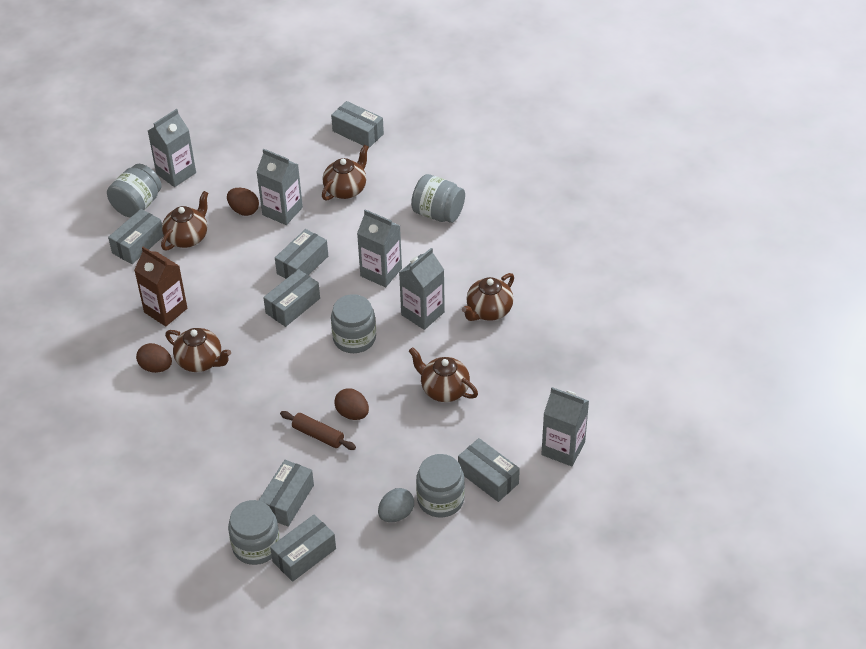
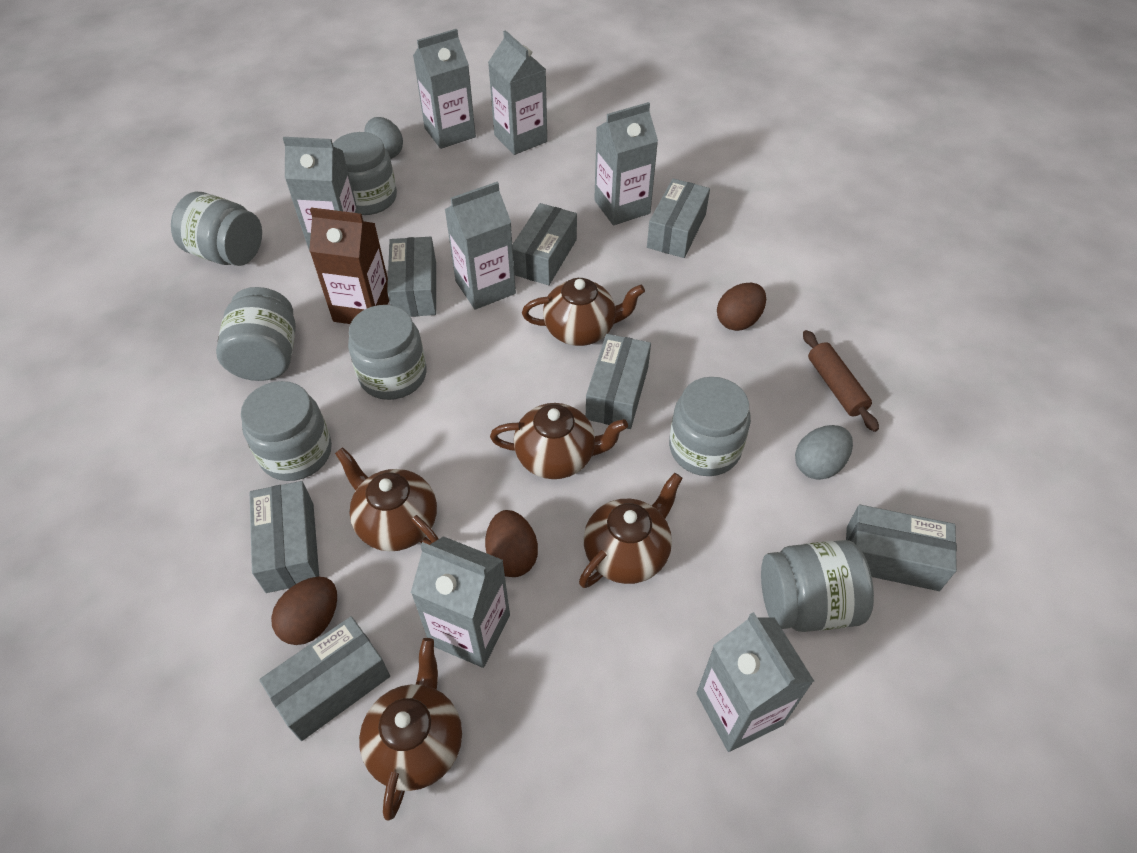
grey carton: [148,109,196,187] [257,149,303,225] [357,209,402,287] [399,248,445,330] [541,387,589,466] = 5 -> [283,137,358,249] [411,536,510,668] [413,29,476,149] [444,182,516,310] [488,30,547,155] [594,102,658,225] [697,612,814,752] = 7
grey egg: [378,488,414,522] = 1 -> [364,117,403,159] [795,425,853,480] = 2
grey jar: [107,164,162,218] [228,500,280,565] [331,294,376,353] [411,174,465,223] [416,454,465,518] = 5 -> [171,192,262,266] [216,287,296,381] [241,381,332,481] [333,132,397,215] [348,305,427,400] [669,377,751,476] [761,540,874,632] = 7

